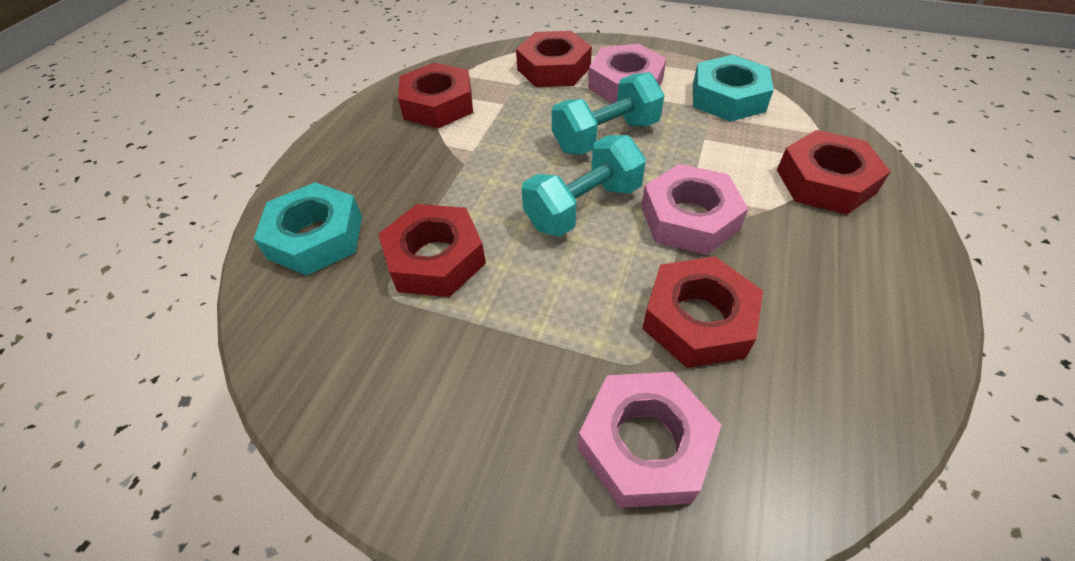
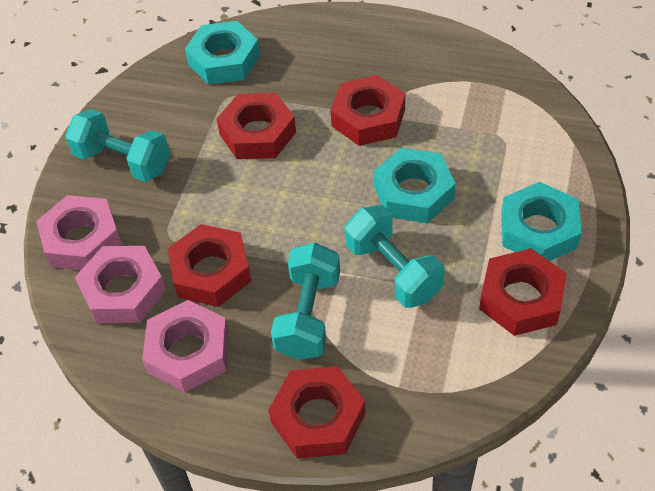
turquoise dumbbell: [521,135,646,237] [552,72,665,155] = 2 -> [65,109,170,182] [271,243,340,360] [345,205,445,308] = 3
turquoise nut: [254,182,362,276] [693,55,774,122] = 2 -> [185,21,260,85] [374,148,456,223] [501,182,582,261] = 3

